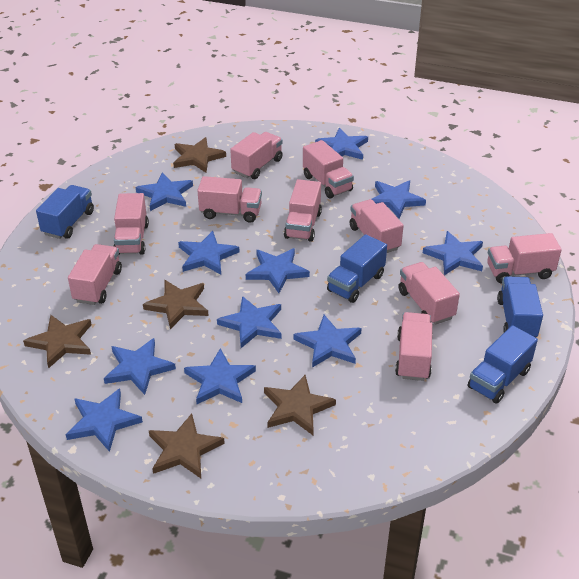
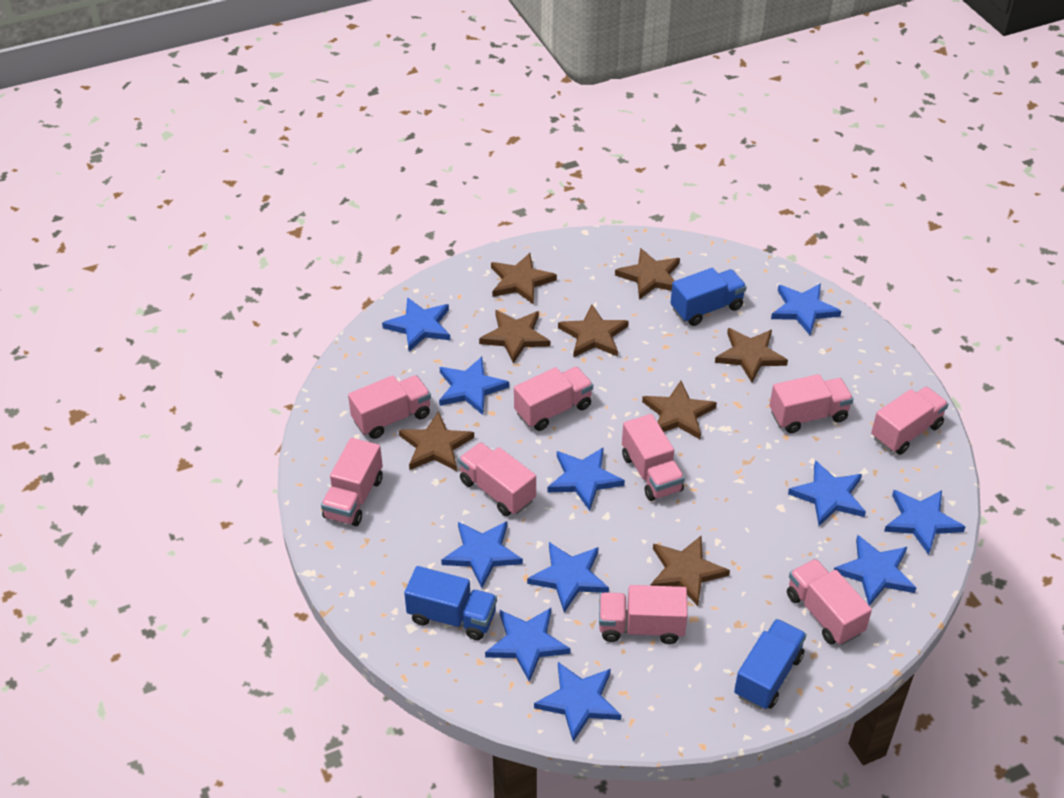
blue truck: [36,185,94,239] [327,234,387,303] [468,325,538,404] [497,276,543,337] = 4 -> [404,566,497,640] [671,268,747,326] [734,619,807,709] = 3
brown star: [23,315,92,368] [143,280,209,329] [149,413,225,478] [173,137,226,172] [264,375,336,435] = 5 -> [399,411,474,471] [479,310,550,364] [491,253,557,305] [558,305,629,357] [615,248,680,300] [642,381,717,439] [651,536,730,606] [715,328,788,383] = 8
pink truck: [68,244,122,305] [114,193,149,255] [197,176,262,223] [230,132,283,179] [284,179,322,242] [303,140,354,198] [350,199,404,253] [395,312,432,381] [398,262,460,325] [487,233,562,284] = 10 -> [321,438,383,526] [348,375,431,439] [458,442,536,516] [514,367,593,431] [599,585,688,644] [622,414,685,501] [770,374,853,433] [787,559,872,645] [871,387,949,455] = 9

